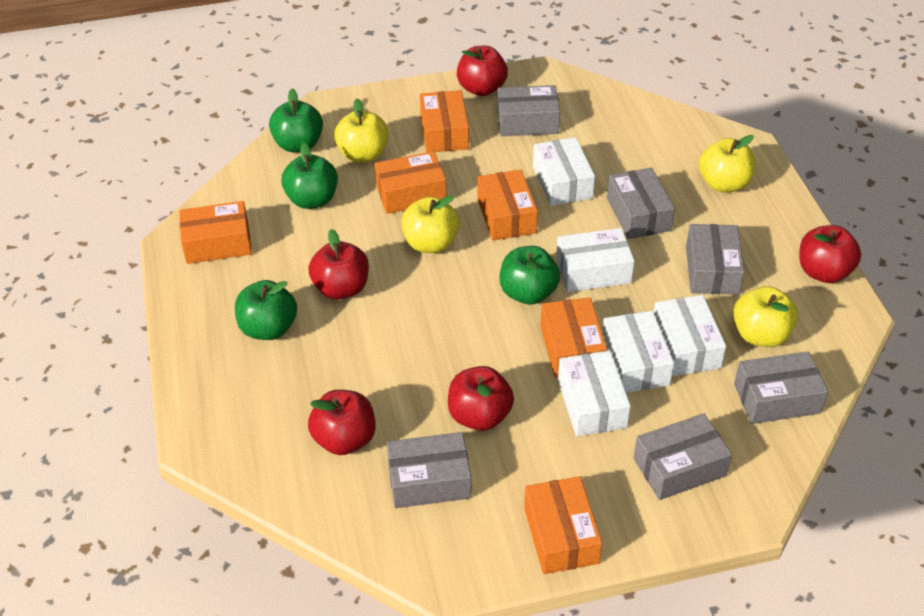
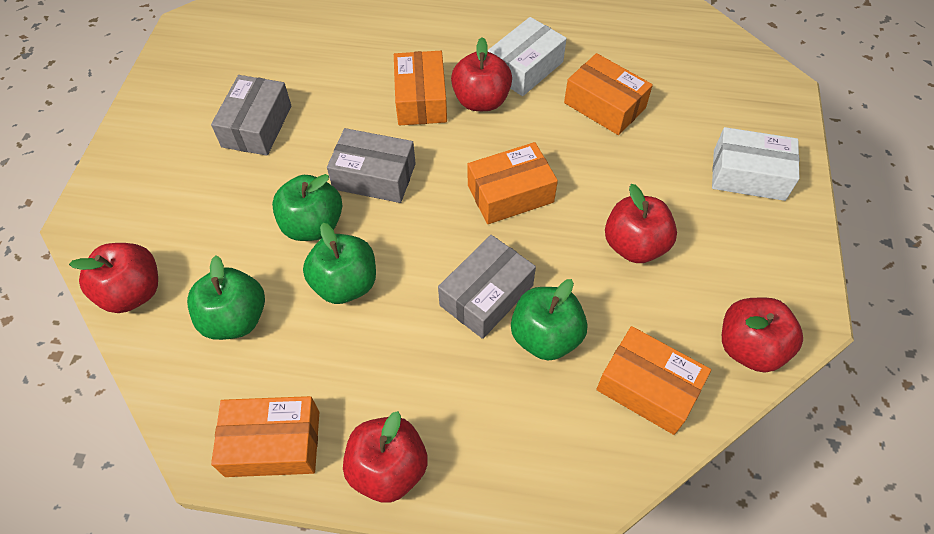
grey box: [387,432,471,508] [497,85,560,136] [607,167,675,239] [634,413,732,500] [686,224,744,295] [734,352,828,424] = 6 -> [211,75,291,156] [327,128,416,203] [438,235,536,339] = 3
orange box: [179,201,252,264] [375,151,447,214] [420,90,469,153] [477,169,538,241] [524,476,602,574] [540,297,607,378] = 6 -> [211,396,319,477] [394,51,447,125] [468,142,558,224] [564,53,653,135] [597,326,711,435] = 5
white box: [533,137,595,206] [556,228,635,292] [558,350,631,436] [602,311,674,392] [654,295,726,376] = 5 -> [488,17,567,96] [712,127,799,201] = 2
yellow apple: [334,99,388,163] [401,196,460,253] [699,135,756,192] [733,286,798,347] = 4 -> none = 0

